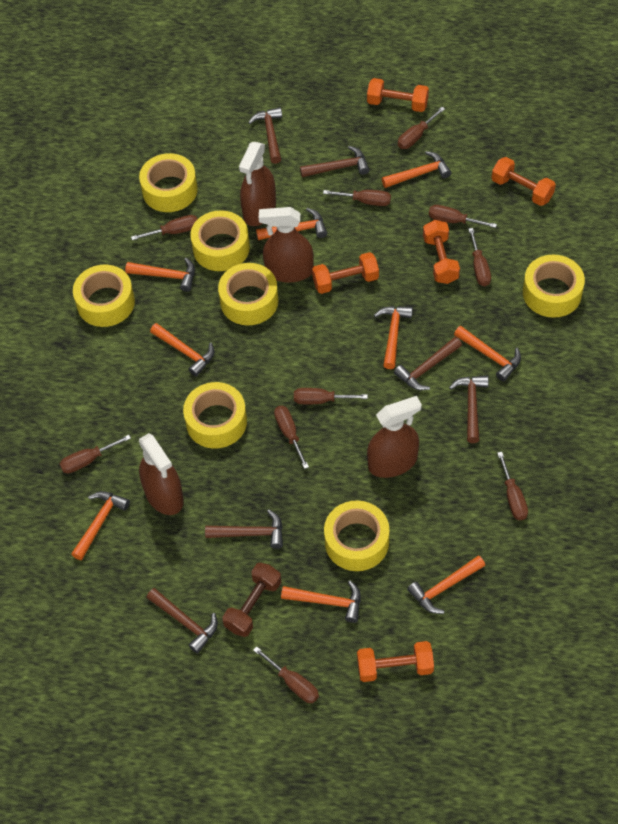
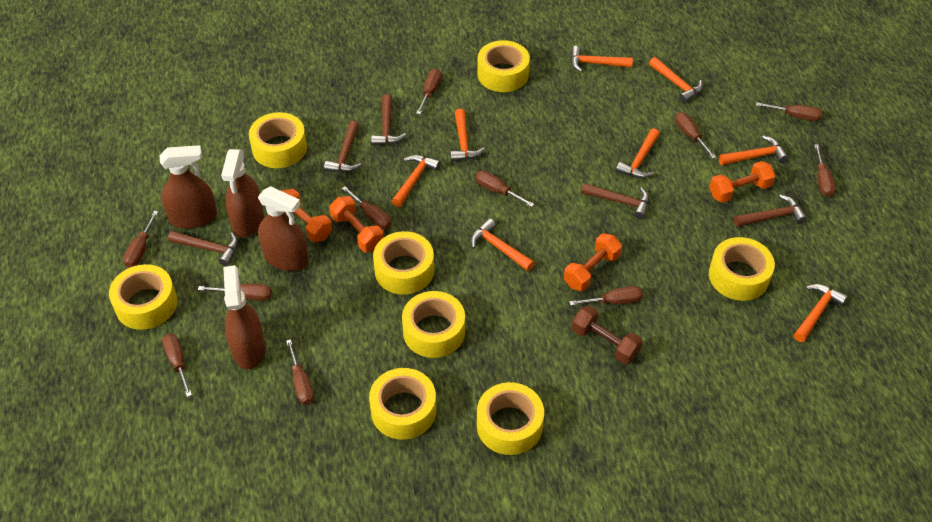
brown hammer: [147,588,218,654] [205,509,283,549] [248,107,282,164] [300,146,370,177] [394,337,462,390] [449,376,489,443] = 6 -> [168,231,238,266] [324,121,361,173] [371,94,406,146] [581,183,649,219] [734,195,807,227] = 5
brown screwdriver: [60,435,131,473] [131,215,197,240] [253,646,319,703] [274,406,309,469] [294,388,368,404] [323,190,391,206] [398,107,445,149] [429,205,497,228] [469,228,491,286] [497,452,528,520] = 10 -> [123,211,158,268] [162,334,192,397] [198,284,272,301] [286,339,314,405] [342,186,391,229] [416,69,442,114] [475,171,534,207] [569,286,643,306] [675,112,716,159] [756,102,822,121] [814,144,836,197] = 11
orange dumbbell: [312,252,379,294] [357,641,434,682] [367,78,429,112] [423,220,460,284] [492,157,556,206] = 5 -> [282,189,332,242] [329,196,384,252] [564,233,622,291] [709,161,775,203] = 4
orange hammer: [71,491,130,560] [125,258,195,292] [150,323,214,377] [256,208,327,240] [281,580,361,623] [374,306,413,369] [382,151,451,188] [407,555,485,614] [454,326,521,382] = 9 -> [392,155,441,207] [450,109,485,162] [470,218,534,271] [571,46,633,72] [616,128,660,178] [649,57,703,103] [719,136,789,165] [794,284,848,342] = 8
yellow tape: [73,265,135,327] [139,153,198,212] [183,382,247,449] [190,210,250,271] [218,263,279,325] [324,500,389,571] [523,255,585,318] = 7 -> [109,264,177,330] [249,112,307,168] [369,368,436,440] [373,231,434,295] [402,291,465,358] [477,40,530,92] [477,382,544,455] [709,237,775,301] = 8

